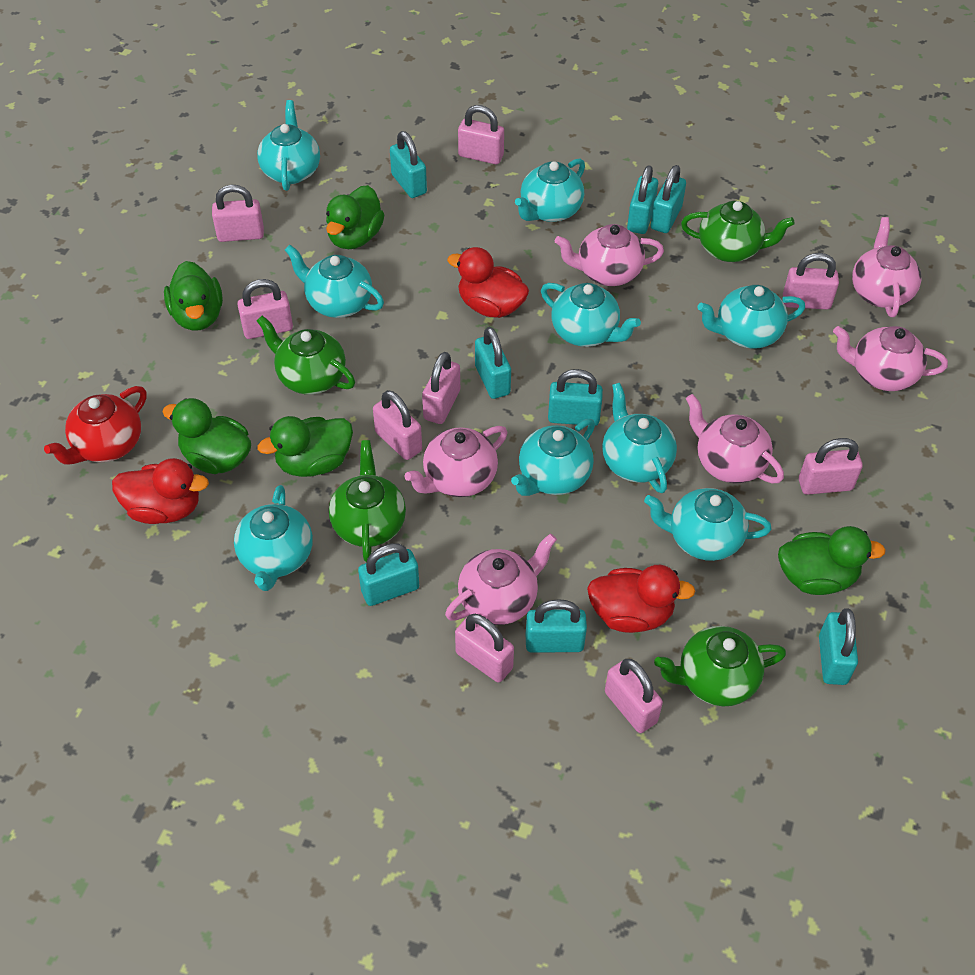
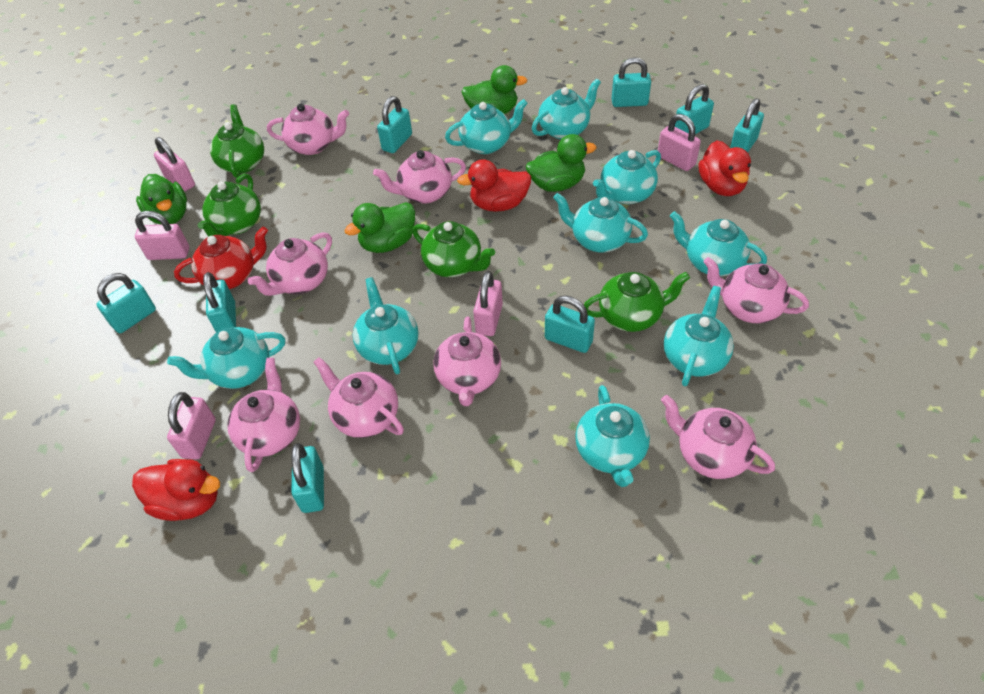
green duck: [162,398,251,474] [164,261,223,331] [258,416,353,477] [326,185,385,249] [778,526,886,595] = 5 -> [136,174,187,225] [344,202,415,253] [461,65,527,114] [526,134,596,192] = 4
pink padlock: [212,185,264,242] [237,279,293,339] [373,390,422,460] [422,352,460,424] [455,614,514,683] [458,105,504,164] [605,659,663,733] [783,253,839,309] [799,438,863,495] = 9 -> [135,211,189,260] [154,137,195,192] [167,392,216,460] [473,271,503,336] [658,114,701,171] = 5
pink teapot: [405,426,507,497] [445,534,557,625] [555,224,664,286] [686,394,784,483] [833,326,948,391] [852,217,922,317] = 6 -> [227,358,300,472] [248,232,332,296] [267,104,349,155] [314,357,404,438] [373,150,466,204] [433,317,501,406] [661,395,775,479] [704,257,809,324] = 8

